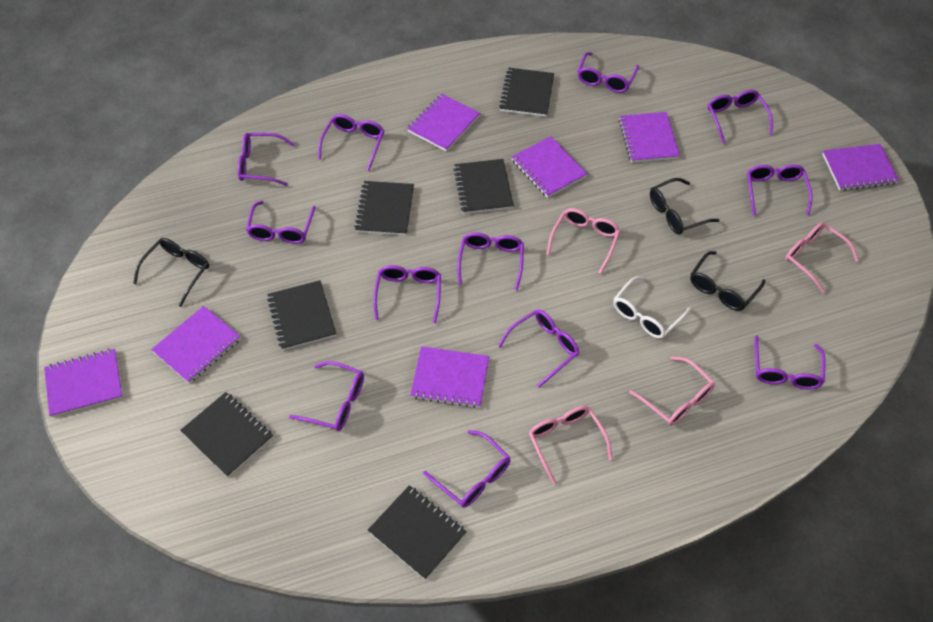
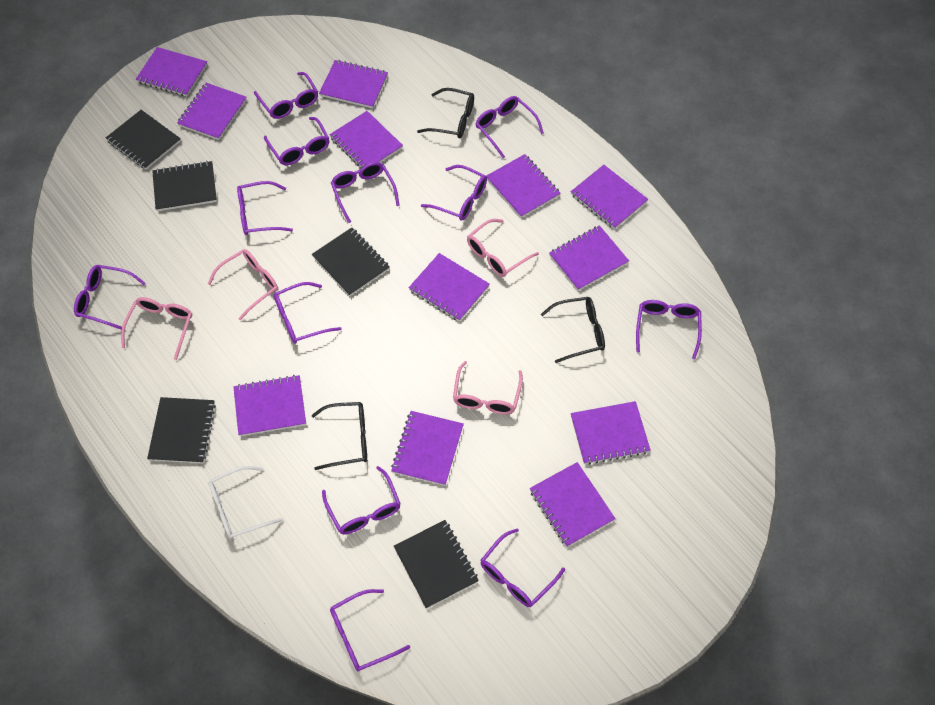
black notebook: [180,392,273,477] [267,280,336,350] [354,181,414,235] [368,485,467,580] [453,159,514,214] [499,68,554,117] = 6 -> [106,110,181,170] [147,397,216,463] [152,161,217,211] [312,228,390,296] [394,520,479,609] = 5
purple notebook: [44,349,123,417] [151,306,241,383] [407,93,480,152] [410,346,489,408] [512,136,587,198] [619,112,680,163] [822,144,899,191] = 7 -> [136,47,207,96] [177,83,247,140] [233,375,306,436] [319,60,388,108] [329,111,403,168] [391,411,464,486] [409,253,490,321] [486,154,561,218] [530,462,616,547] [549,225,629,291] [571,165,648,229] [571,401,651,465] = 12

